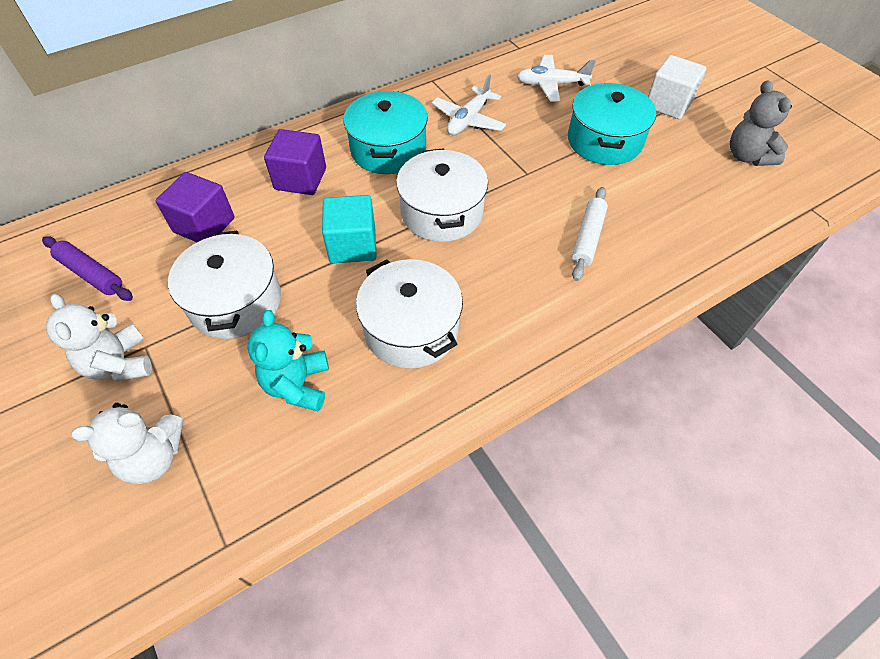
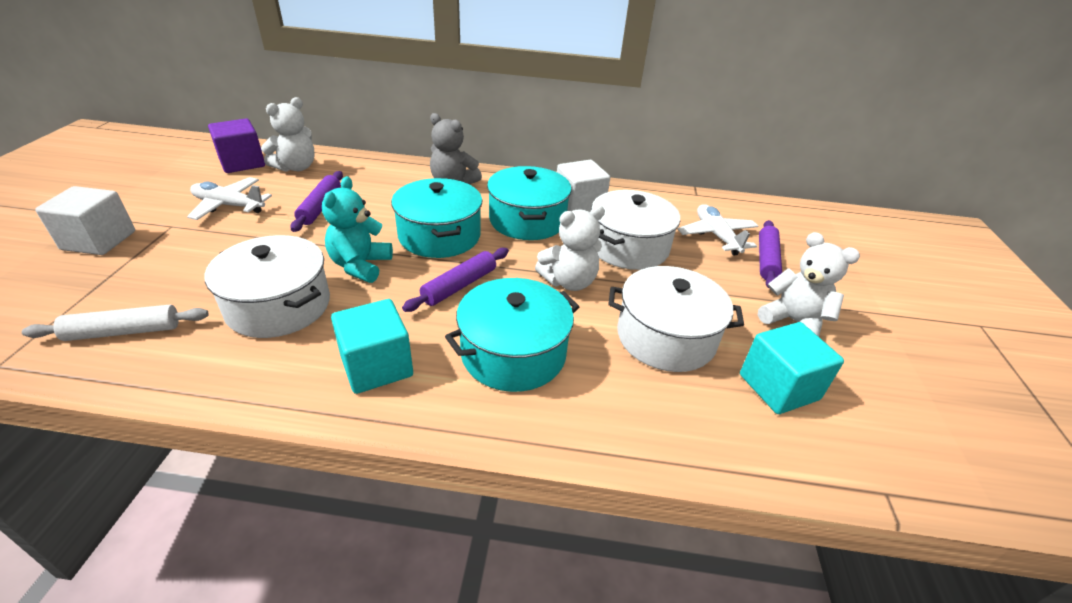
purple cube: [156,172,235,242] [264,129,326,195] = 2 -> [208,119,265,173] = 1
purple rolling pin: [42,236,133,301] = 1 -> [290,171,343,232] [402,248,509,312] [759,220,782,289] = 3
turquoise cube: [322,195,377,263] = 1 -> [331,299,413,394] [740,322,844,414] = 2
turquoise pot: [344,91,428,174] [568,83,656,165] = 2 -> [391,178,482,258] [445,278,580,392] [487,166,572,240] = 3
white cube: [648,55,706,119] = 1 -> [35,186,135,255] [557,160,610,212] = 2
white teddy bear: [46,294,152,381] [71,403,183,484] = 2 -> [261,97,315,172] [535,206,605,291] [758,232,860,337] = 3

